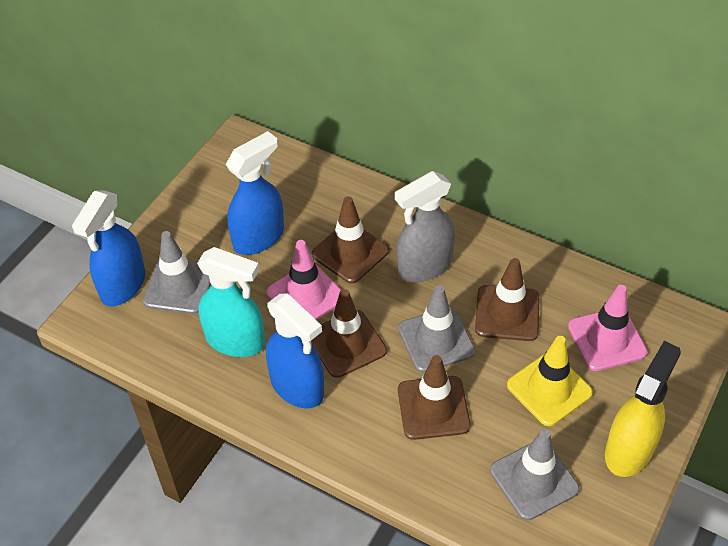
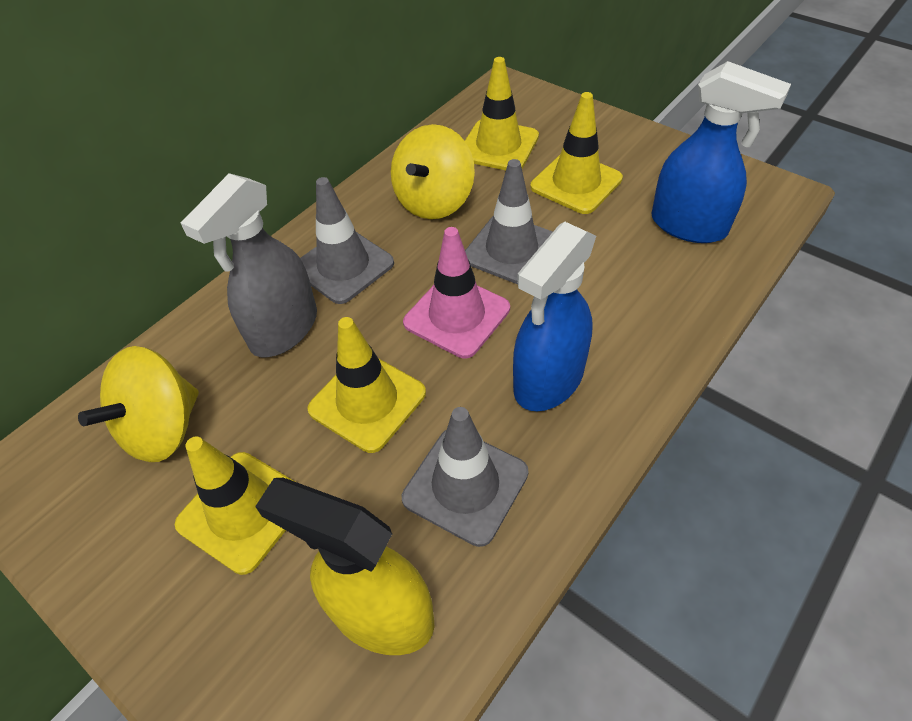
blue spray bottle: [72,190,145,307] [225,131,284,255] [266,293,324,408] = 3 -> [513,222,596,411] [651,61,791,243] = 2
brown traffic cone: [311,289,387,378] [312,196,389,284] [398,355,471,440] [475,258,540,341] = 4 -> none = 0
pink traffic cone: [267,240,341,320] [568,285,647,371] = 2 -> [403,227,510,358] = 1
turquoise spray bottle: [197,247,265,357] = 1 -> none = 0
yellow spinning top: none = 0 -> [78,346,199,462] [391,124,475,219] = 2
yellow traffic cone: [507,336,593,426] = 1 -> [175,436,295,575] [307,317,426,453] [465,57,539,170] [530,92,623,214] = 4

